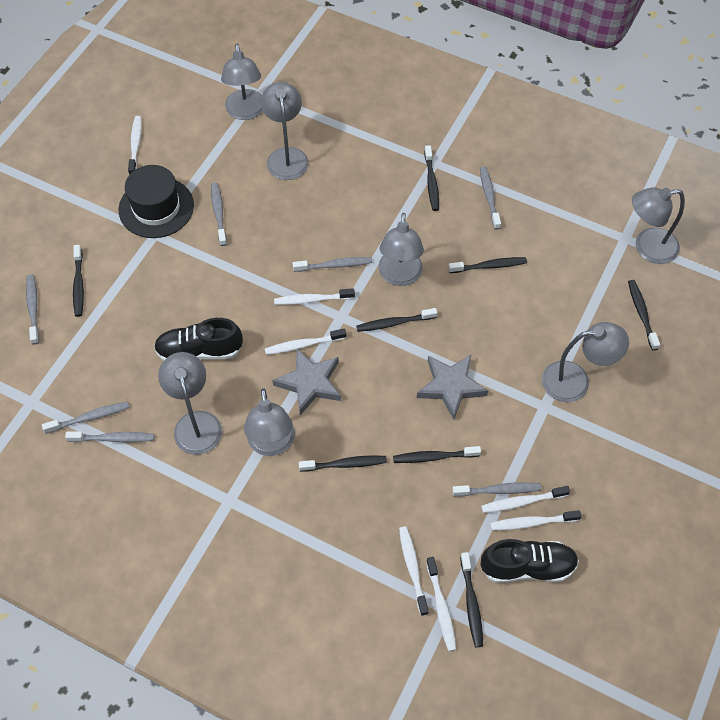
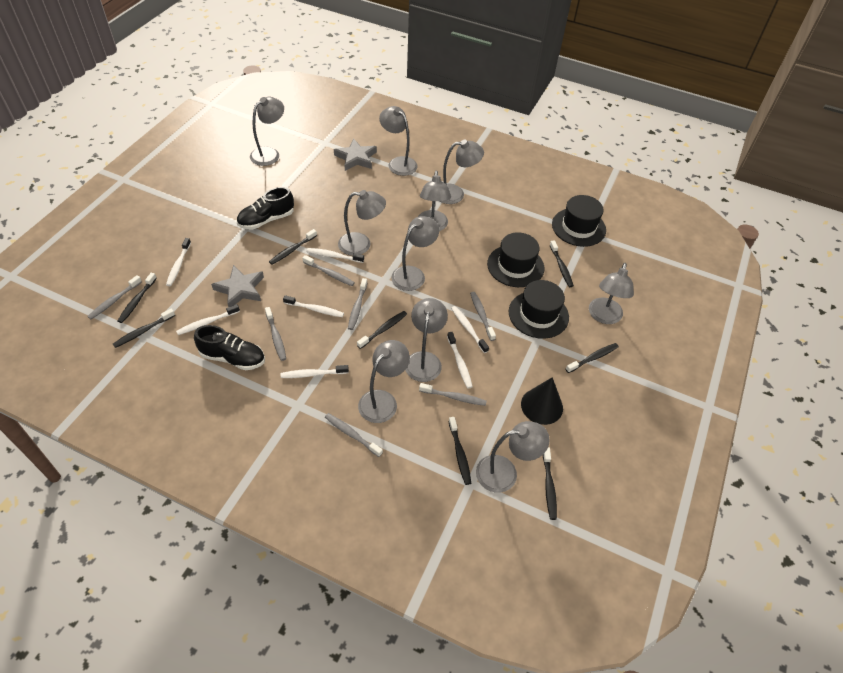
black cone: none = 0 -> [521,377,563,425] = 1
black hat: [119,165,194,238] = 1 -> [487,233,544,287] [509,280,569,339] [552,195,606,247] = 3
grey lamp: [158,352,222,455] [221,44,263,120] [244,388,295,456] [261,82,309,180] [378,213,424,286] [542,322,629,402] [632,187,685,264] = 7 -> [250,97,284,166] [338,190,386,256] [358,340,410,423] [379,106,418,176] [391,216,439,291] [405,298,448,382] [418,171,451,231] [440,139,484,204] [476,421,549,493] [589,263,634,324] = 10

